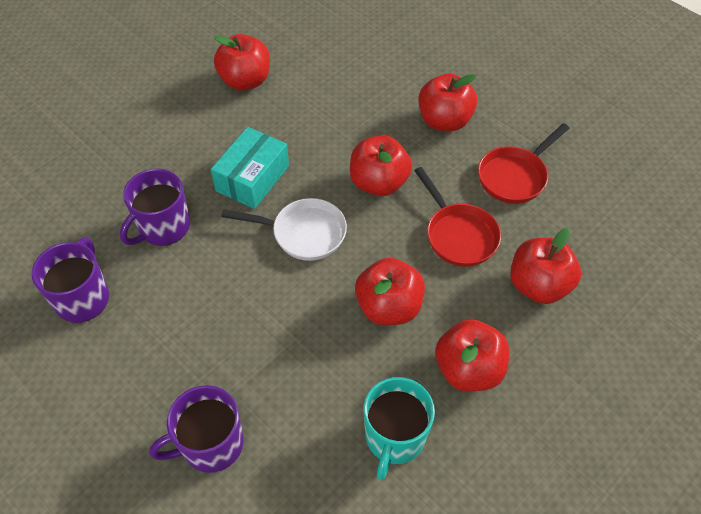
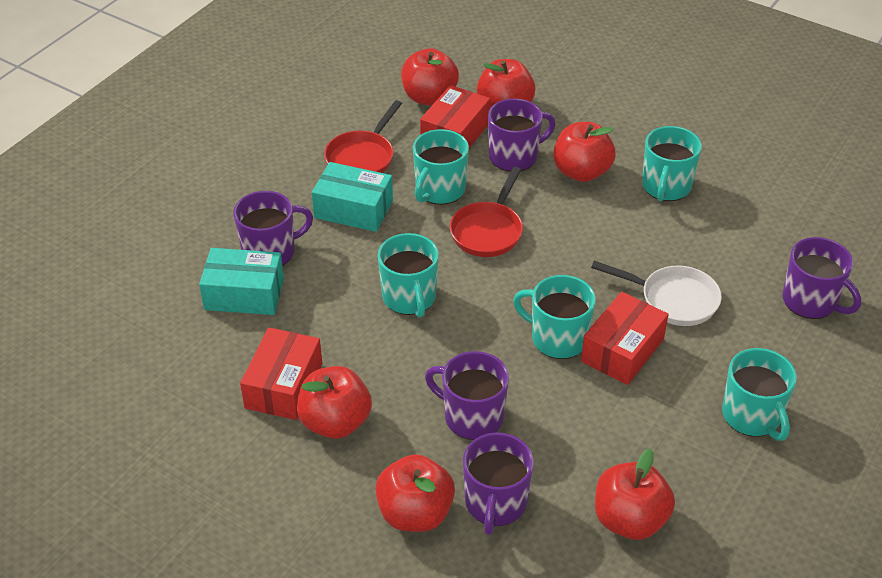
purple mug: [32,237,109,323] [120,169,190,246] [149,385,244,473] = 3 -> [233,191,313,266] [425,351,509,440] [463,432,534,535] [488,99,556,172] [782,237,861,319] = 5
red box: none = 0 -> [240,327,322,420] [420,85,490,148] [581,292,669,385] = 3
turquoise box: [211,127,289,209] = 1 -> [199,248,284,315] [312,162,393,232] = 2
turquoise mug: [363,377,435,480] = 1 -> [377,233,439,318] [413,129,469,205] [513,275,596,359] [642,126,702,201] [722,348,797,441] = 5

